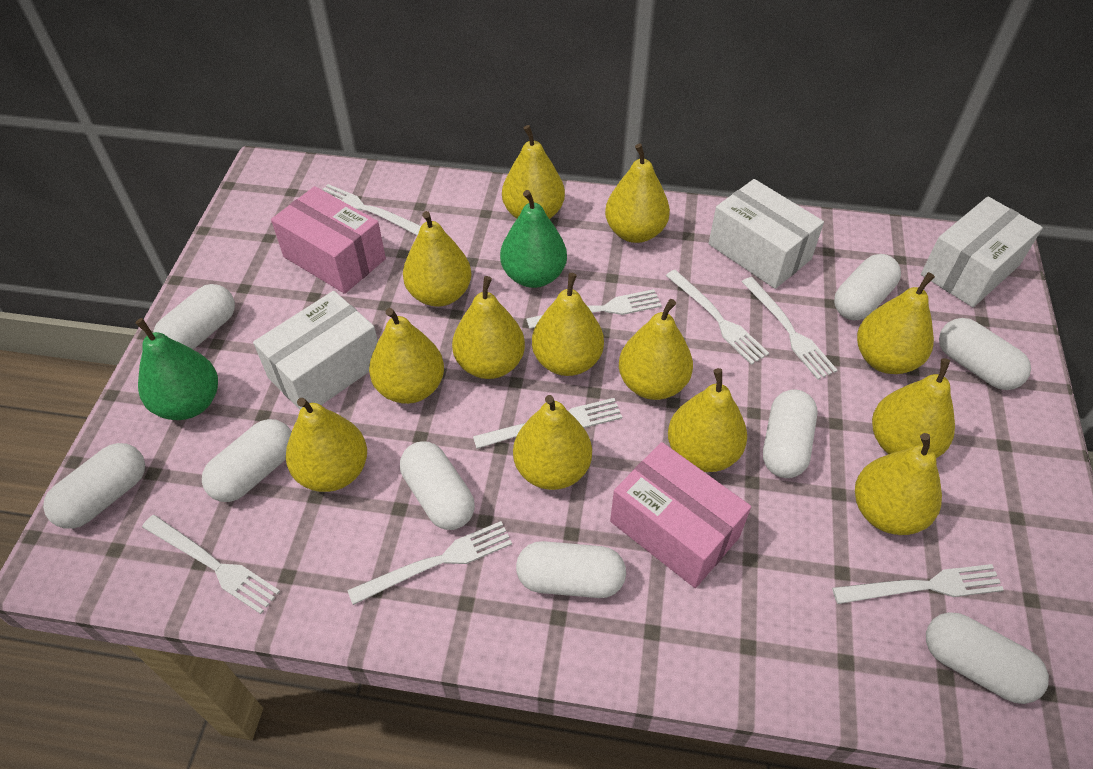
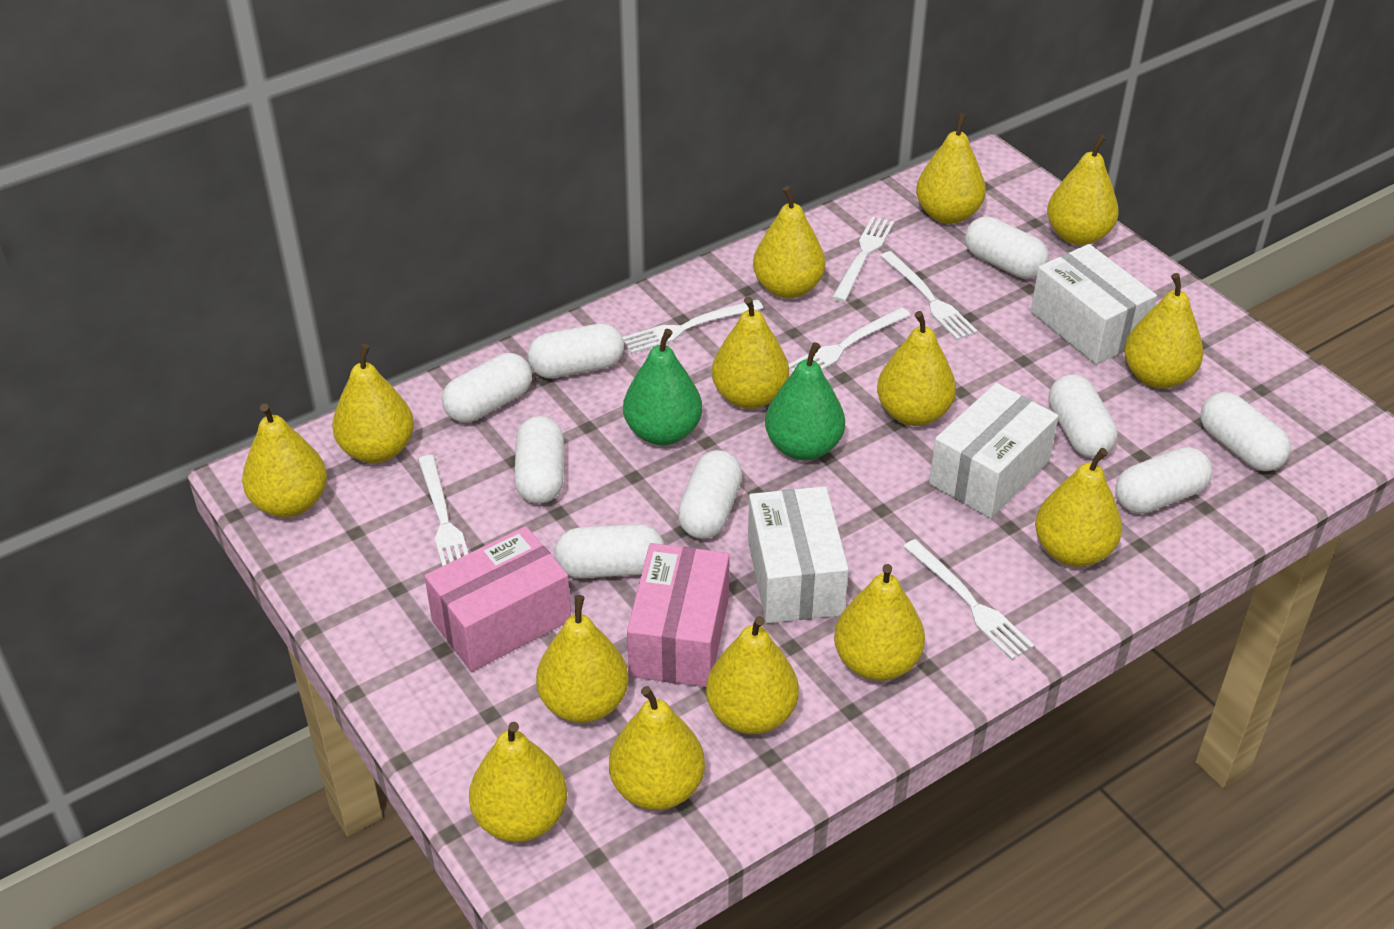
white fork: [142,515,280,614] [323,184,421,235] [348,521,512,605] [473,398,622,449] [526,289,662,329] [666,270,769,365] [742,277,837,380] [832,564,1004,604] = 8 -> [418,455,468,566] [622,299,763,354] [788,307,910,373] [832,216,894,302] [880,251,977,340] [903,539,1034,660] = 6
yellow pear: [286,398,367,492] [369,308,444,404] [403,211,471,307] [452,276,525,379] [502,125,565,219] [513,395,592,490] [532,273,604,376] [605,144,670,243] [619,299,693,400] [668,368,747,472] [855,433,942,535] [857,272,935,374] [872,358,955,458] = 13 -> [242,404,327,517] [332,344,414,463] [469,722,567,842] [536,595,629,723] [609,686,705,810] [706,616,799,734] [712,296,789,409] [753,186,825,299] [834,564,925,681] [877,311,956,426] [916,113,986,224] [1035,448,1122,567] [1047,135,1119,245] [1124,273,1203,388] = 14

